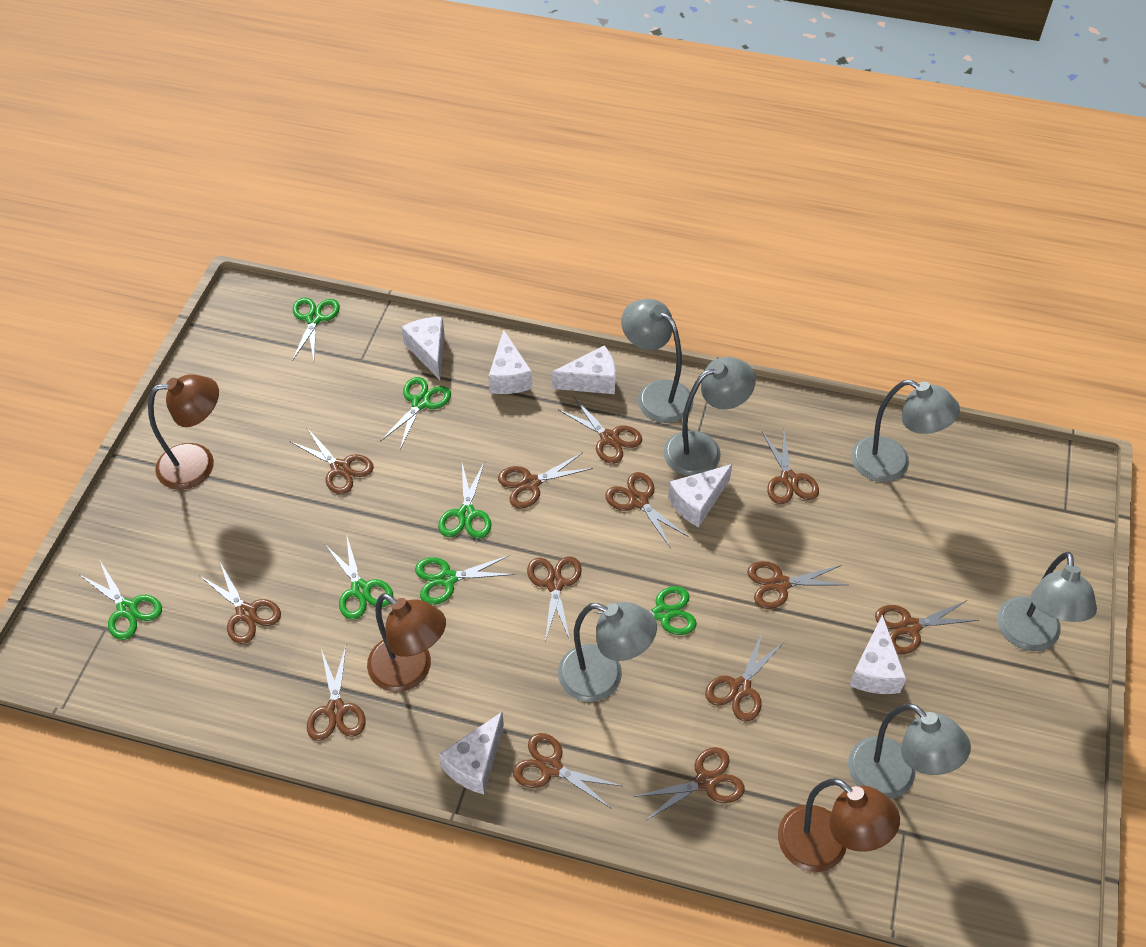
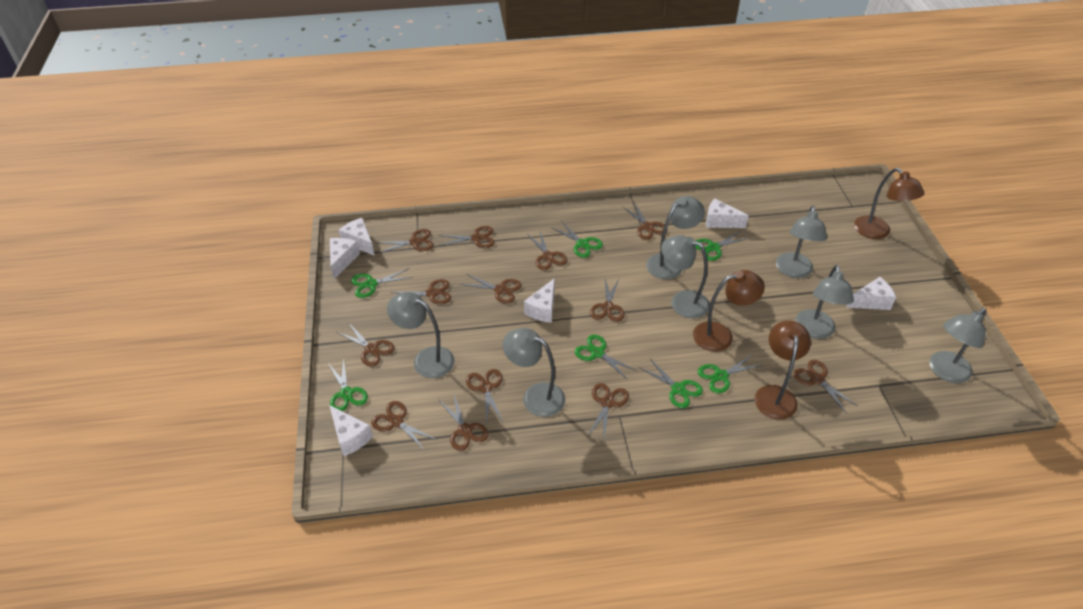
grey lamp: [558,602,657,702] [621,299,693,423] [663,357,755,476] [848,703,971,799] [851,380,960,482] [997,552,1097,651] = 6 -> [387,292,455,378] [503,328,565,417] [646,196,705,279] [661,235,710,318] [776,206,827,278] [795,265,854,339] [929,308,987,383] = 7

